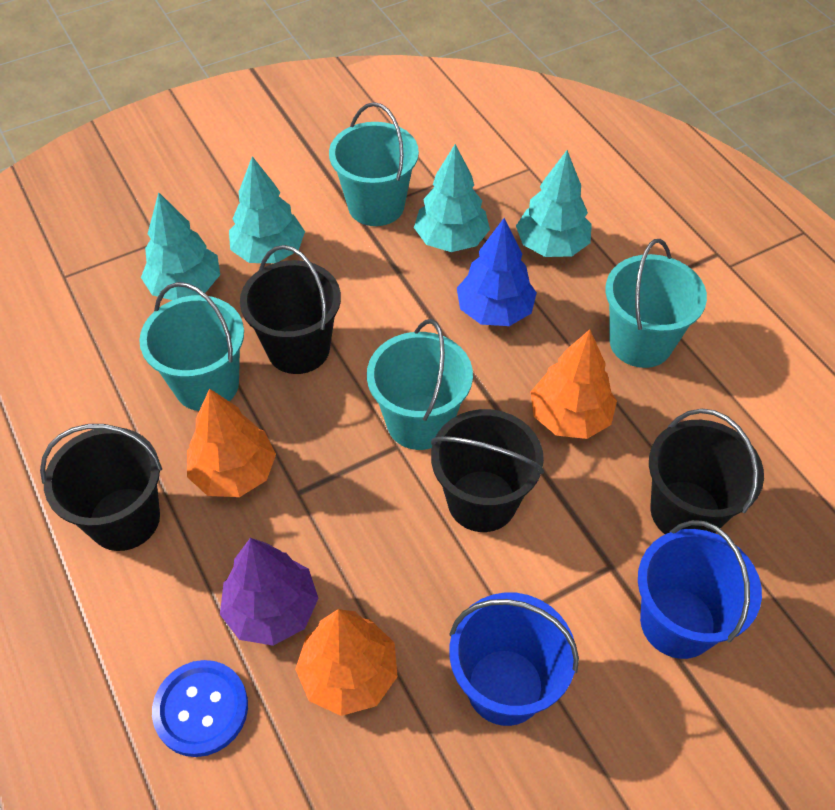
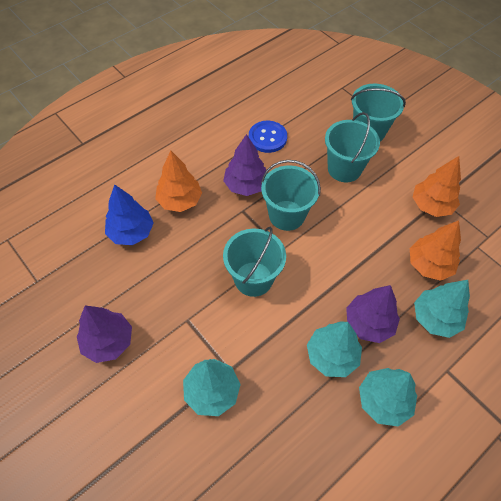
black bucket: [40,424,162,551] [240,245,341,374] [431,409,544,532] [649,409,764,534] = 4 -> none = 0
blue bucket: [449,592,579,726] [638,520,762,659] = 2 -> none = 0
purple tree: [220,538,319,646] = 1 -> [77,305,132,363] [223,134,266,196] [346,285,400,343] = 3

